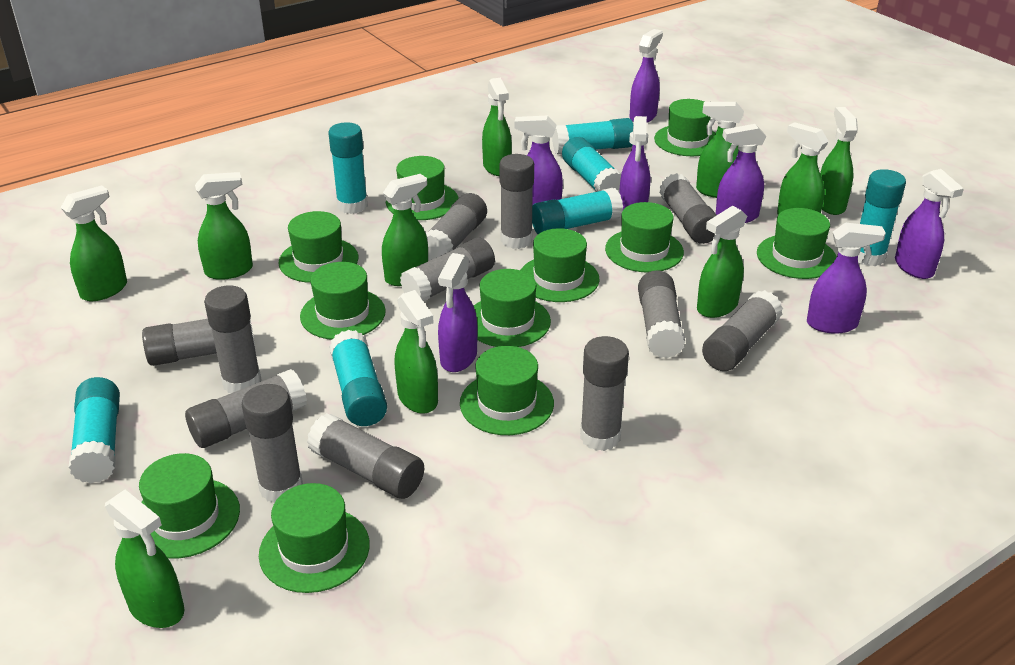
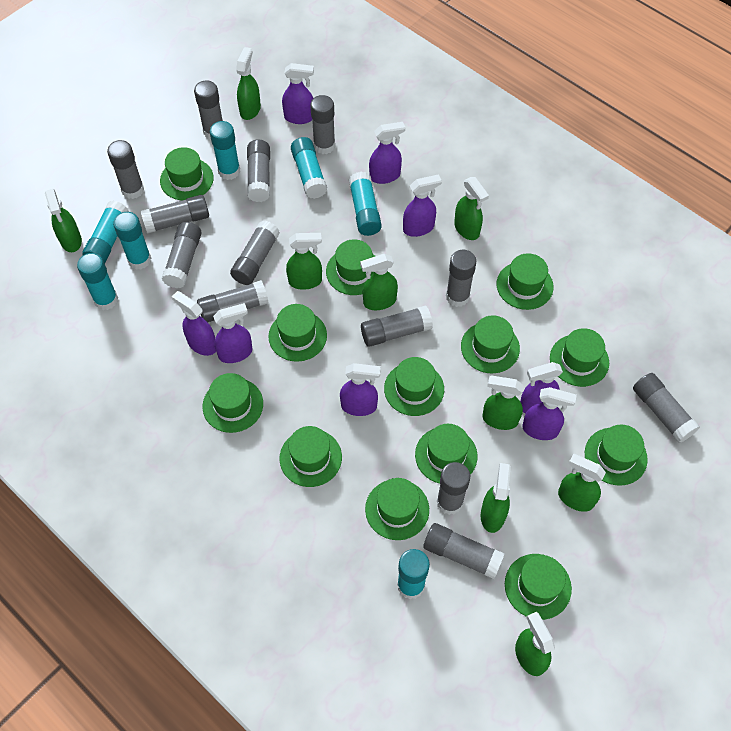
green hat: [139,453,240,559] [259,483,370,593] [278,211,358,283] [300,262,386,340] [386,156,459,220] [460,346,554,435] [474,269,551,347] [521,228,599,302] [605,202,684,273] [654,99,716,156] [757,208,837,279] = 11 -> [160,147,214,200] [202,373,263,433] [268,304,327,362] [279,426,342,487] [326,239,375,295] [365,478,429,540] [384,357,444,416] [415,424,478,483] [461,315,520,374] [497,253,554,310] [505,554,572,620] [550,328,609,387] [585,425,648,486] = 13
green spray bottle: [61,186,127,301] [105,490,185,628] [195,172,253,280] [382,174,428,286] [395,290,438,414] [482,78,512,176] [696,102,744,198] [697,206,747,318] [777,122,829,215] [820,107,858,215] = 10 -> [45,189,82,252] [236,47,261,120] [286,233,322,290] [360,254,398,310] [454,177,489,240] [481,463,511,533] [482,375,524,430] [515,612,555,676] [558,454,606,512] = 9
grey glue stick: [142,319,255,366] [185,369,307,448] [204,285,262,393] [242,384,303,503] [307,413,424,499] [400,238,495,301] [426,193,487,261] [499,154,534,249] [580,336,629,451] [638,271,685,358] [659,173,717,244] [702,290,783,371] = 12 -> [107,140,144,199] [141,195,209,234] [162,222,202,288] [194,80,223,139] [197,280,268,322] [230,221,280,285] [247,140,270,202] [310,95,335,154] [361,305,433,347] [423,523,505,579] [437,462,470,515] [446,250,476,307] [633,373,700,443] = 13
purple spray bottle: [438,253,478,372] [514,116,563,205] [619,116,650,210] [630,29,663,122] [716,124,766,223] [807,223,886,334] [895,169,964,279] = 7 -> [172,291,216,356] [213,303,253,363] [282,63,314,124] [340,363,381,416] [369,122,405,184] [403,174,442,237] [520,362,563,414] [522,387,577,440] = 8

